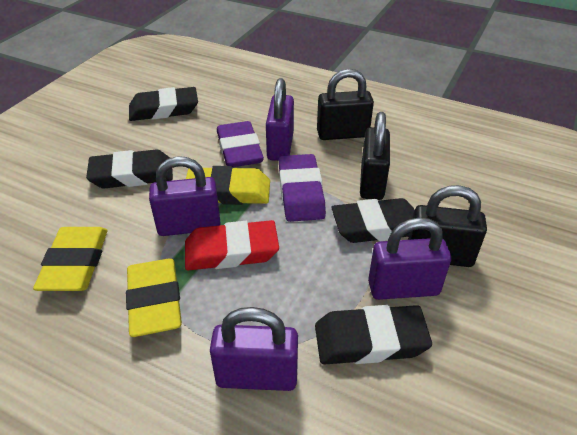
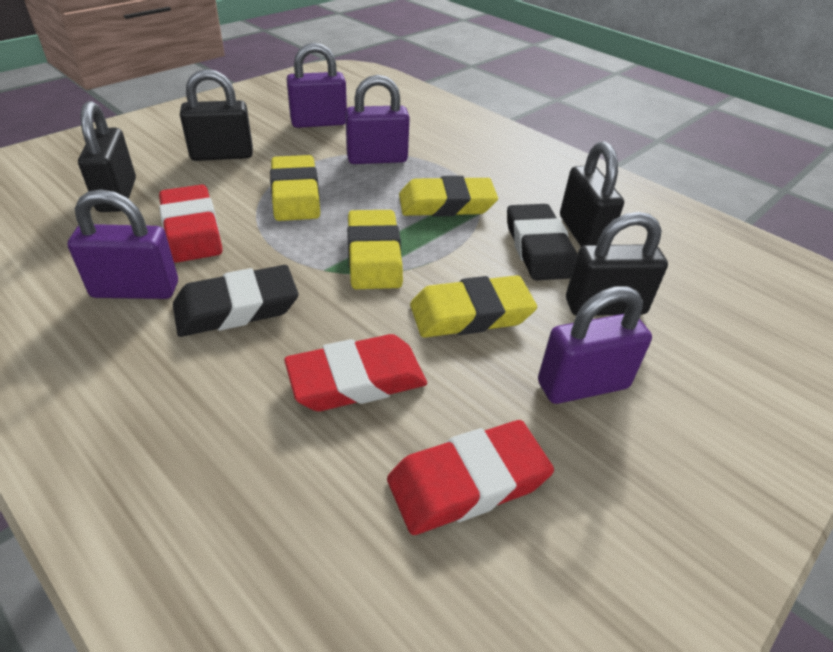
black eraser: [86,150,173,189] [129,87,198,121] [315,305,432,364] [331,198,414,243] = 4 -> [173,265,299,337] [507,204,577,281] = 2
black padlock: [317,69,374,140] [360,112,390,200] [408,185,487,267] = 3 -> [78,101,136,212] [180,69,253,161] [560,141,624,247] [566,212,668,316] = 4
purple eraser: [217,121,264,167] [279,154,326,222] = 2 -> none = 0
red eraser: [185,220,279,270] = 1 -> [159,185,222,263] [284,334,427,411] [387,420,554,535] = 3
yellow eraser: [33,227,107,291] [126,258,182,337] [186,166,270,205] = 3 -> [270,155,320,221] [347,210,403,289] [399,176,498,217] [410,275,537,338] = 4

